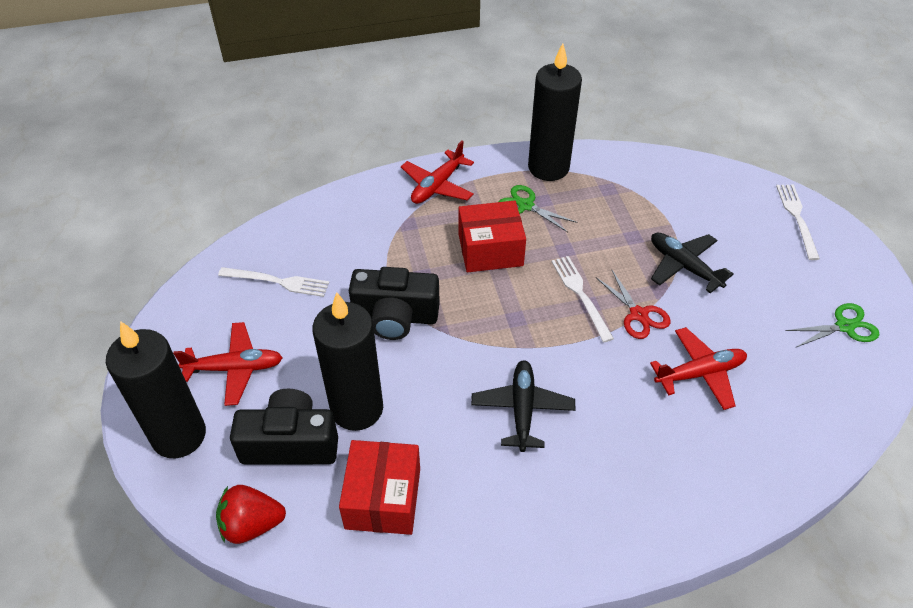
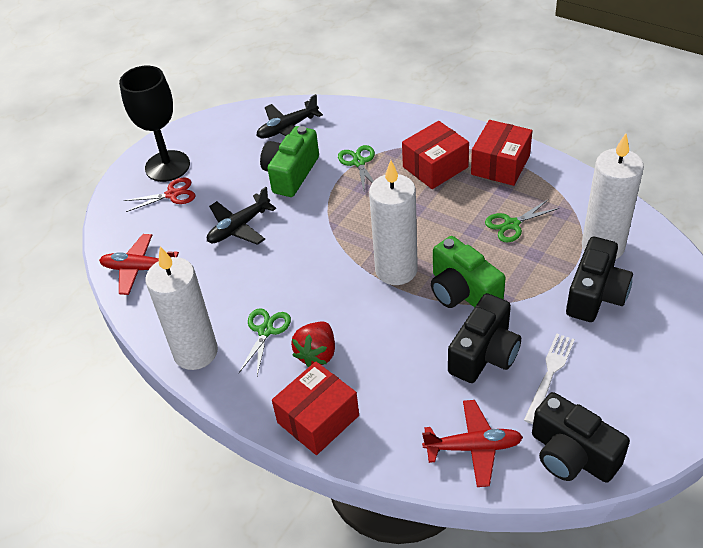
black camera: [230,389,338,465] [349,267,440,340] = 2 -> [448,293,521,383] [532,392,630,483] [566,237,633,322] = 3
black candle: [106,321,206,458] [312,292,383,431] [528,43,582,181] = 3 -> none = 0
black goblet: none = 0 -> [119,66,190,182] = 1
green camera: none = 0 -> [260,126,319,197] [431,236,505,308] = 2
green scissors: [499,185,578,232] [786,303,880,347] = 2 -> [239,308,291,376] [338,145,375,191] [485,199,559,242] = 3
red box: [339,440,420,535] [458,201,526,272] = 2 -> [272,362,359,455] [402,121,469,189] [471,120,533,186] = 3
red plane: [173,322,283,406] [401,141,474,204] [650,327,747,410] = 3 -> [99,234,179,295] [422,400,523,487] = 2
white candle: none = 0 -> [146,247,218,370] [369,160,418,285] [582,133,644,259] = 3
white fork: [218,267,329,297] [551,256,614,342] [776,185,820,260] = 3 -> [524,334,575,424] = 1

